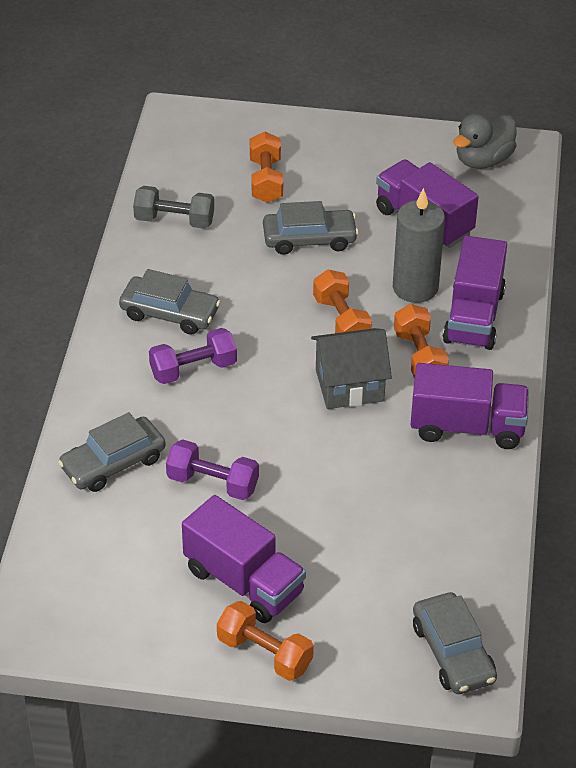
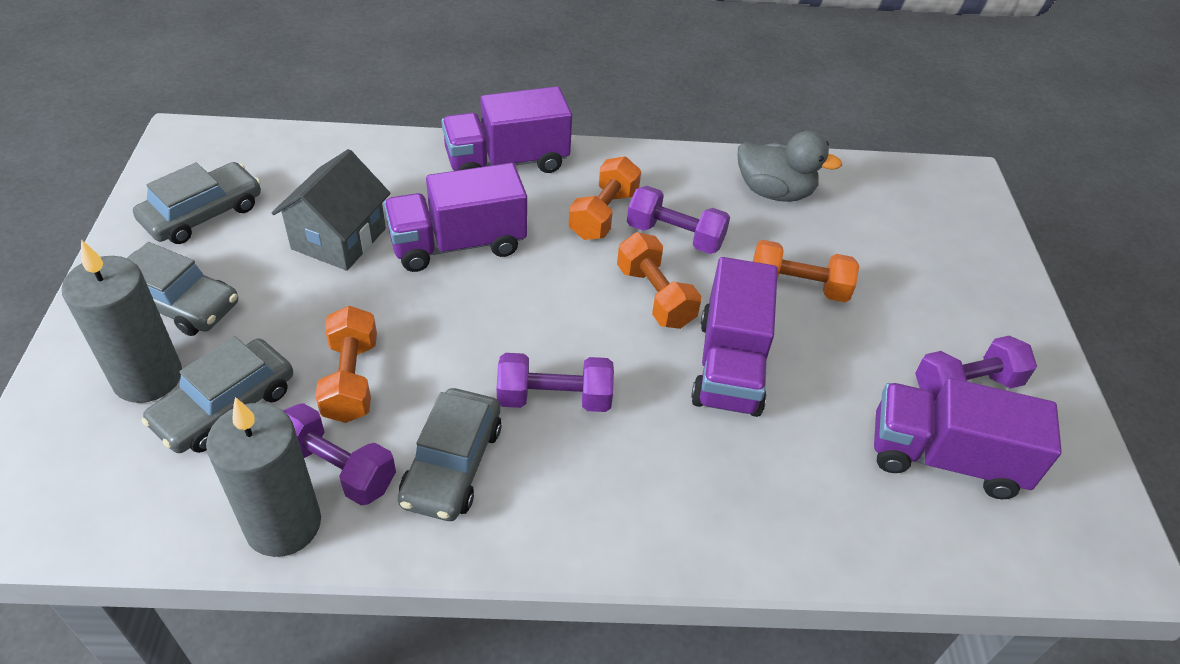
grey candle: [393,188,445,303] = 1 -> [62,240,182,403] [206,397,321,557] = 2
grey dumbbell: [133,186,214,229] = 1 -> none = 0
purple dumbbell: [149,328,237,384] [166,440,259,500] = 2 -> [283,403,396,506] [497,353,614,412] [627,186,730,254] [915,336,1037,401] = 4

